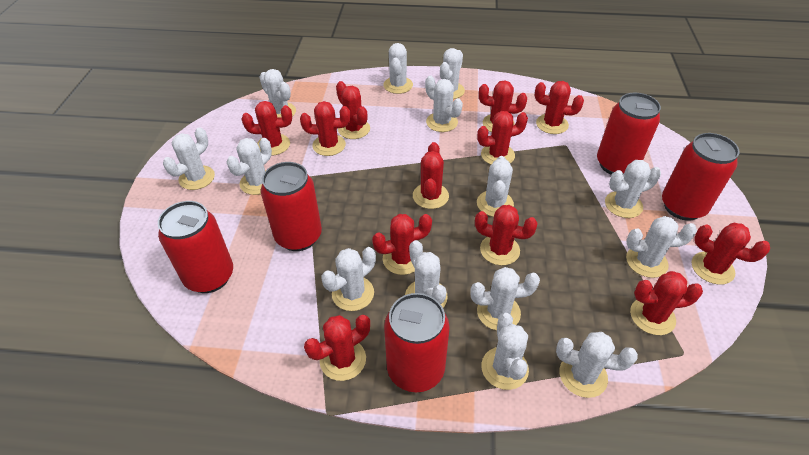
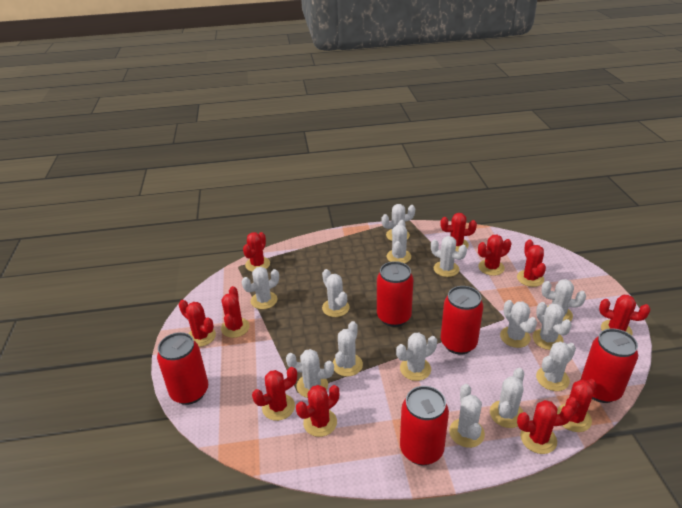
red cactus: [242,101,292,156] [300,101,350,156] [304,315,370,381] [336,81,370,139] [372,214,432,275] [413,142,449,209] [475,205,538,266] [477,111,528,164] [479,80,527,132] [535,81,584,134] [630,271,703,335] [692,223,770,285] = 12 -> [179,300,216,347] [221,286,250,338] [243,232,270,272] [252,367,297,421] [296,385,339,437] [441,213,477,252] [478,235,511,276] [517,240,546,287] [517,400,574,454] [557,379,597,432] [599,295,650,335] = 11

